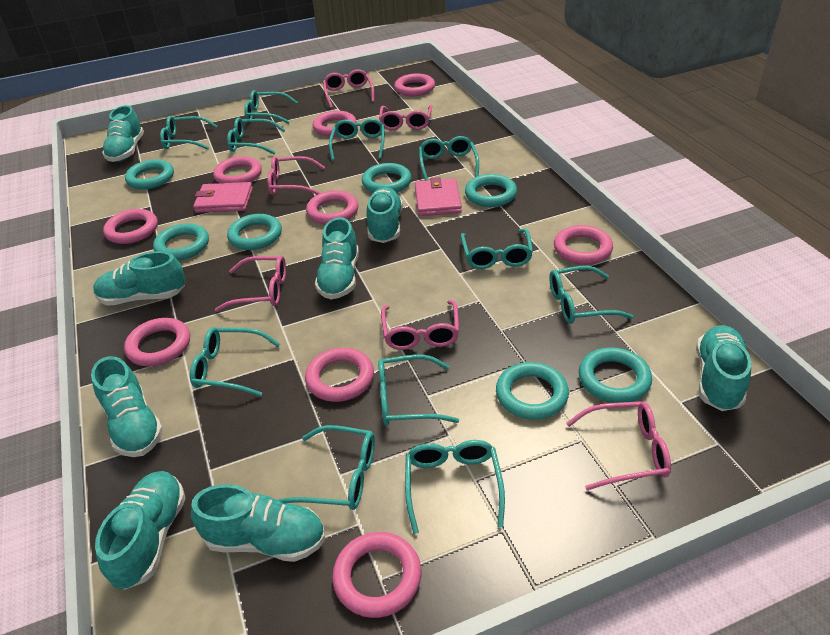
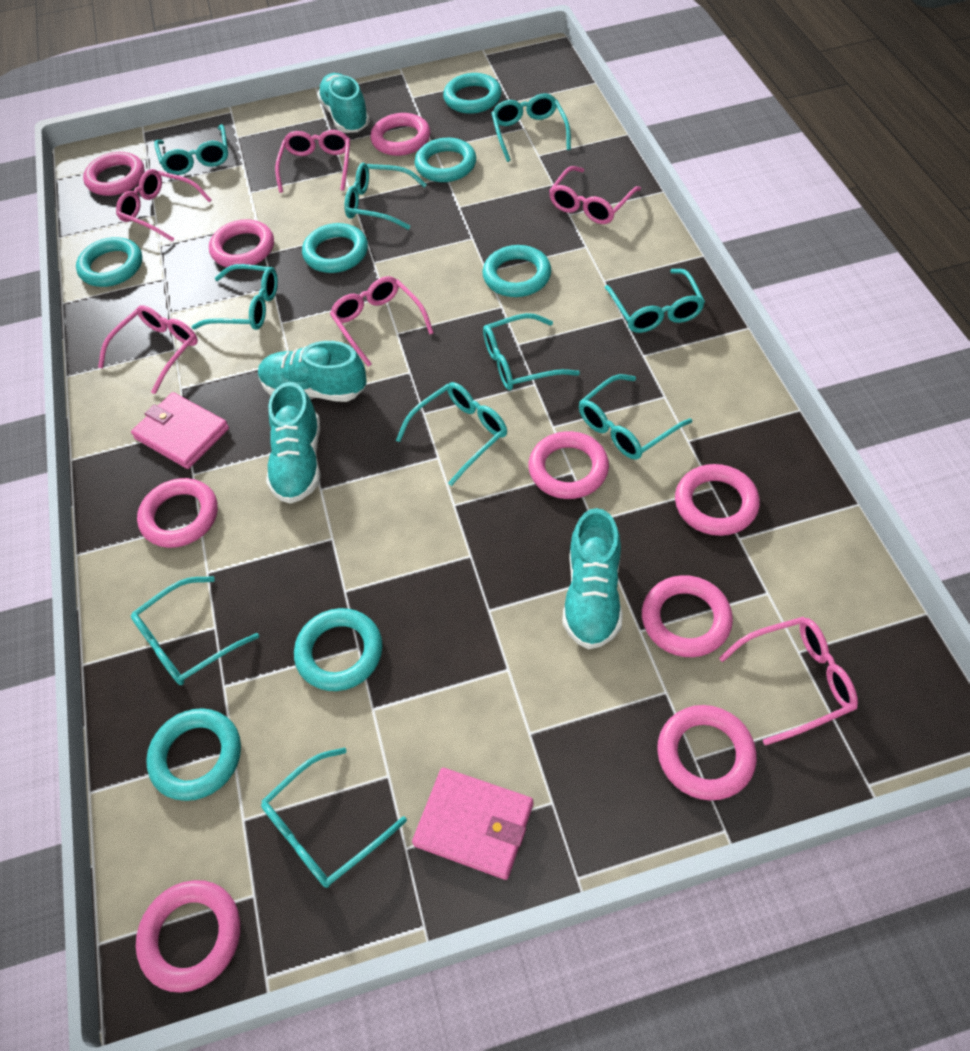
turquoise glasses: [160,116,218,150] [190,327,280,397] [227,117,285,154] [244,90,298,124] [278,425,375,510] [329,118,385,161] [378,355,459,426] [405,440,505,534] [419,136,479,181] [461,229,533,269] [549,266,633,324] = 11 -> [131,576,259,685] [154,124,228,175] [192,264,278,330] [261,747,407,888] [344,163,427,230] [396,382,507,486] [483,313,580,390] [491,93,571,162] [579,374,692,460] [605,269,705,333] = 10
turquoise shoe: [91,356,163,457] [93,251,186,306] [95,471,186,590] [102,105,144,162] [191,484,325,562] [315,217,359,300] [366,187,403,243] [696,325,751,411] = 8 -> [258,341,366,402] [266,382,321,504] [317,73,370,133] [562,508,623,649] = 4

